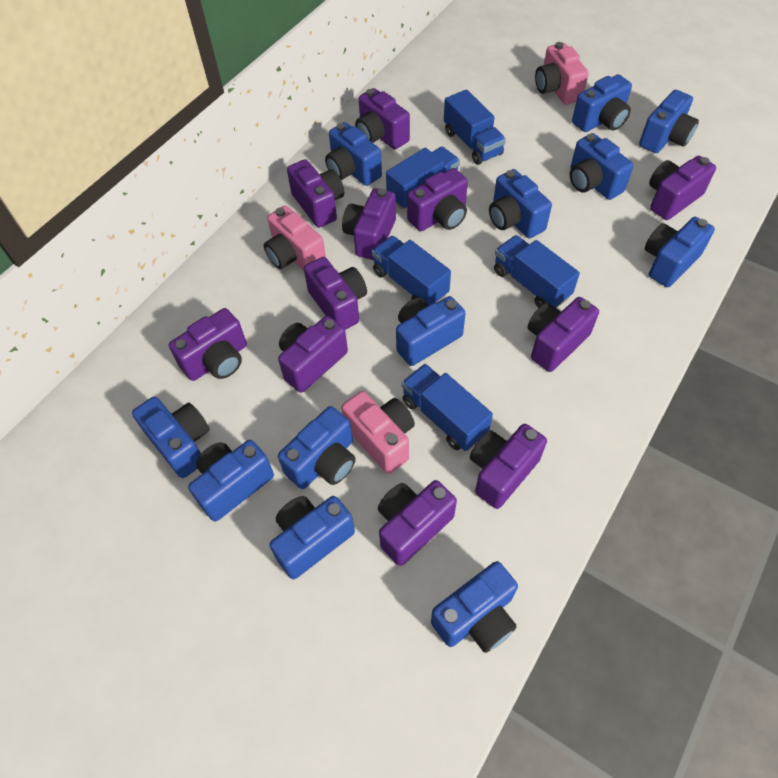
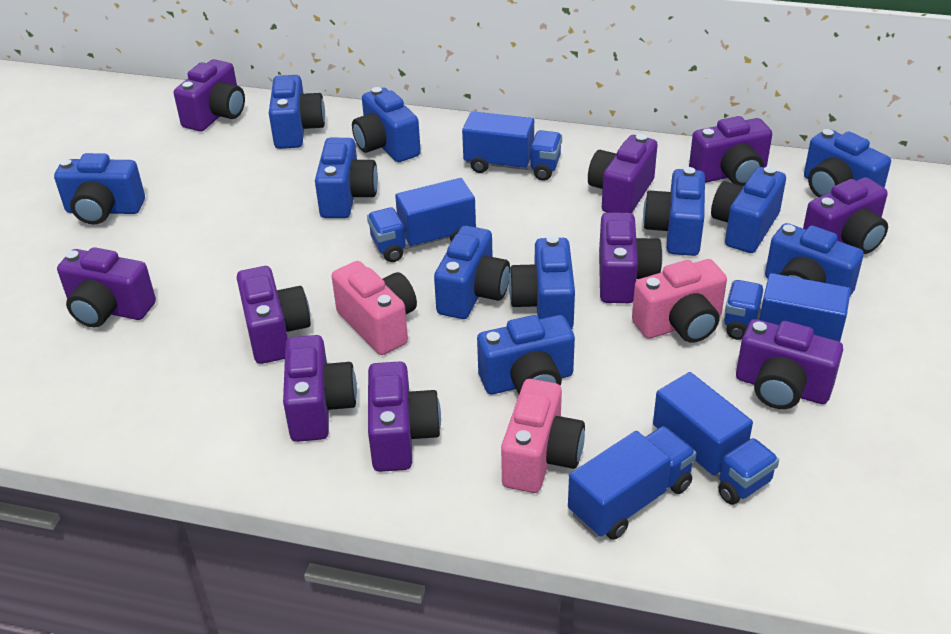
blue camera: [132,397,210,478] [188,440,274,522] [269,496,355,579] [278,406,356,489] [325,122,382,186] [396,296,465,366] [431,561,518,653] [489,169,552,238] [570,133,634,200] [572,74,632,132] [639,90,699,153] [645,217,715,287] = 12 -> [54,153,145,225] [269,75,325,149] [315,138,378,218] [352,87,421,162] [434,226,510,319] [477,315,575,394] [509,235,575,329] [643,167,705,256] [711,166,786,253] [765,223,864,296] [804,129,891,197] = 11
purple camera: [169,308,247,381] [278,316,348,393] [287,159,344,228] [304,257,367,330] [342,188,396,260] [355,88,410,149] [378,480,457,566] [407,168,468,231] [470,424,547,509] [528,297,599,372] [649,156,716,220] = 11 -> [57,247,156,328] [174,59,245,132] [237,266,311,364] [283,335,357,442] [368,361,441,472] [588,134,658,213] [599,212,663,303] [689,116,772,186] [736,319,843,409] [803,177,888,254] = 10

